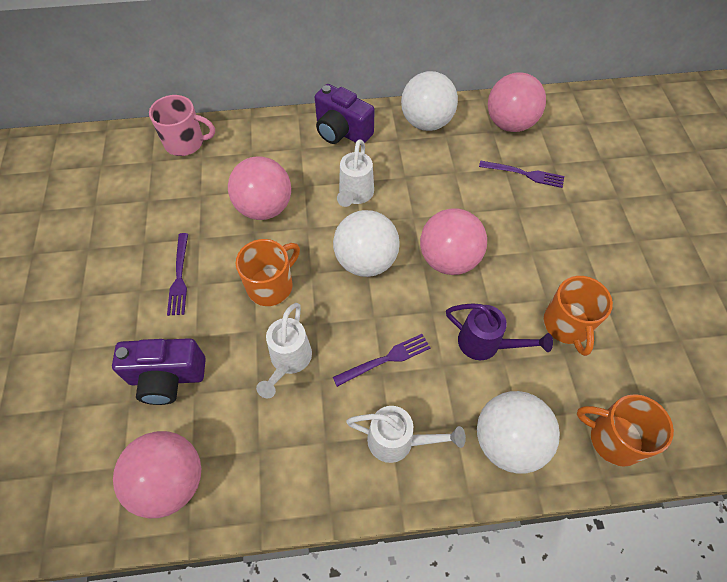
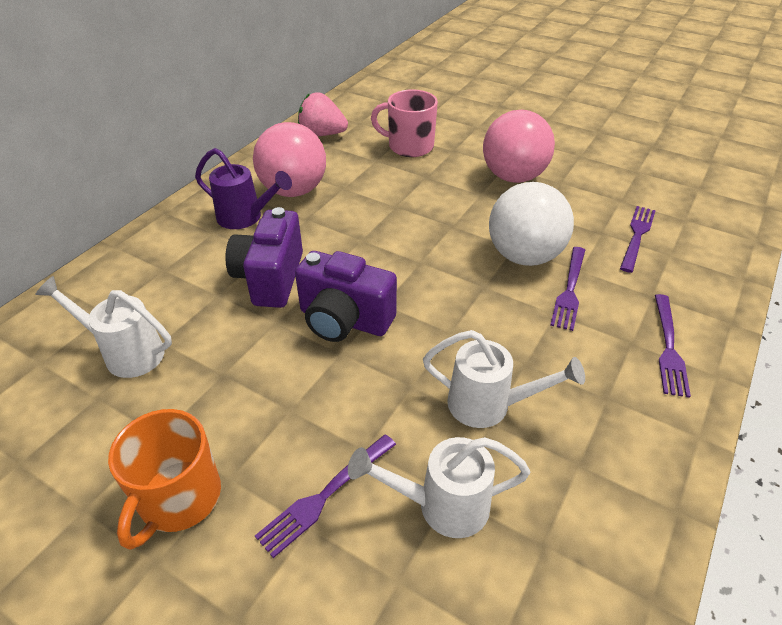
orange mug: [236,239,300,306] [544,276,613,356] [577,394,674,466] = 3 -> [108,409,221,550] = 1
pink ball: [113,431,201,518] [228,156,291,220] [420,208,487,275] [488,72,546,132] = 4 -> [253,122,326,197] [483,110,555,183] = 2
pink strawberry: none = 0 -> [298,92,348,136] = 1
purple fork: [167,233,188,316] [333,334,431,387] [479,160,564,188] = 3 -> [255,434,396,558] [550,247,585,331] [620,206,656,273] [655,294,691,398] = 4
white ball: [333,210,400,277] [401,71,458,131] [477,391,560,474] = 3 -> [489,182,574,266] = 1

